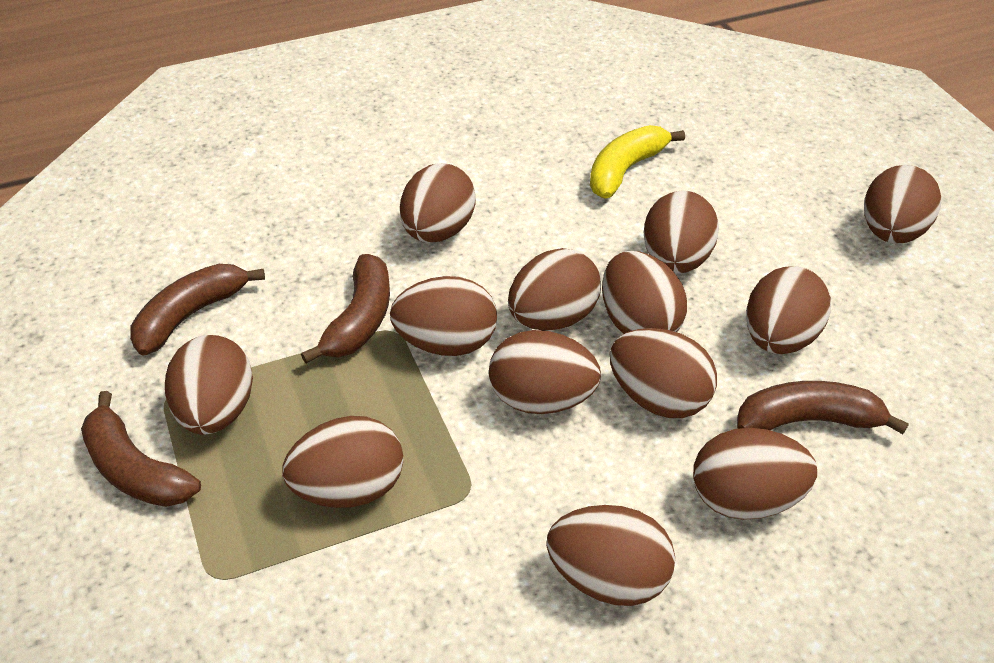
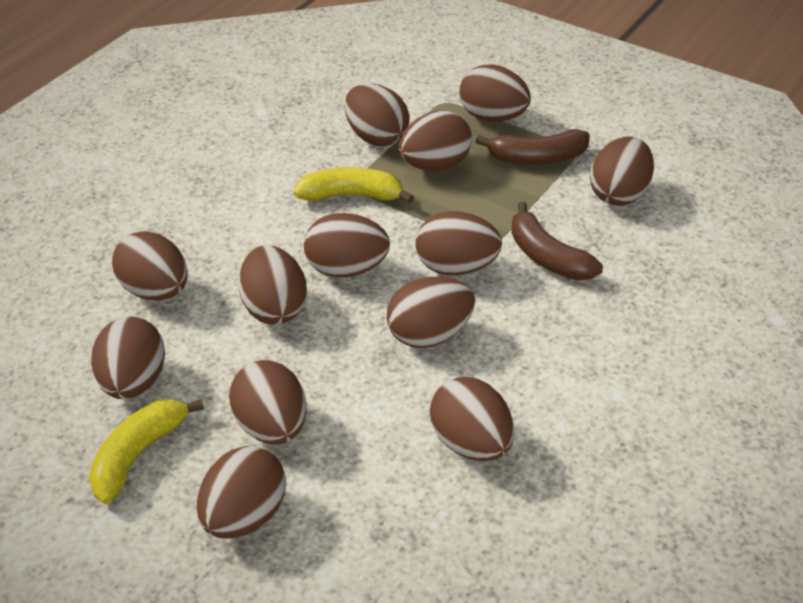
brown banana: [81,391,201,507] [130,264,265,356] [301,254,390,363] [737,381,909,434] = 4 -> [475,129,589,165] [511,202,603,280] = 2
yellow banana: [590,125,685,198] = 1 -> [89,399,204,504] [294,167,414,204] = 2

